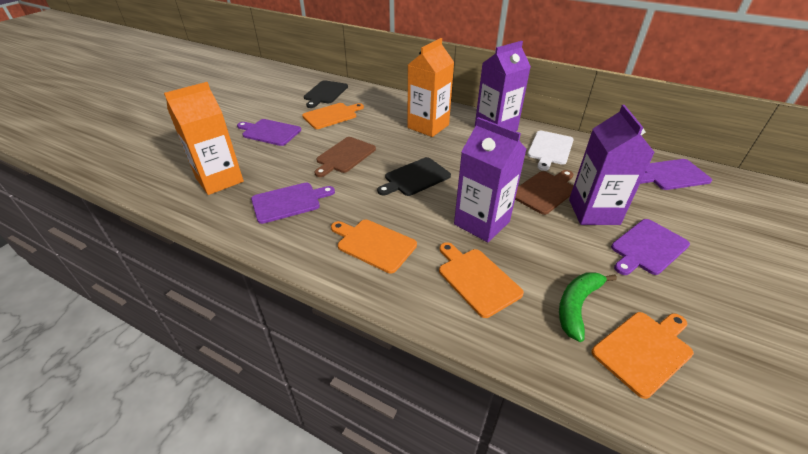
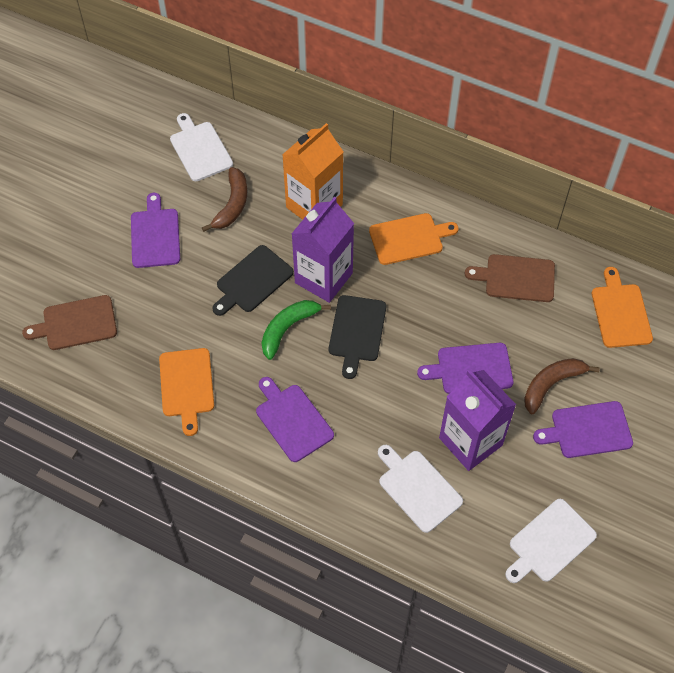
brown banana: none = 0 -> [202,167,247,232] [524,358,600,414] = 2
orange carton: [164,82,244,195] [407,38,454,137] = 2 -> [282,123,343,220] = 1
orange cutting board: [302,103,364,129] [331,220,417,274] [439,242,524,318] [591,312,694,399] = 4 -> [159,348,214,436] [369,213,459,265] [592,267,653,348] = 3
purple carton: [454,117,527,242] [475,41,531,131] [569,105,655,225] = 3 -> [292,197,354,303] [439,369,516,471] = 2
white cutting board: [527,131,574,171] = 1 -> [170,113,233,181] [378,445,463,533] [505,499,597,583] = 3

